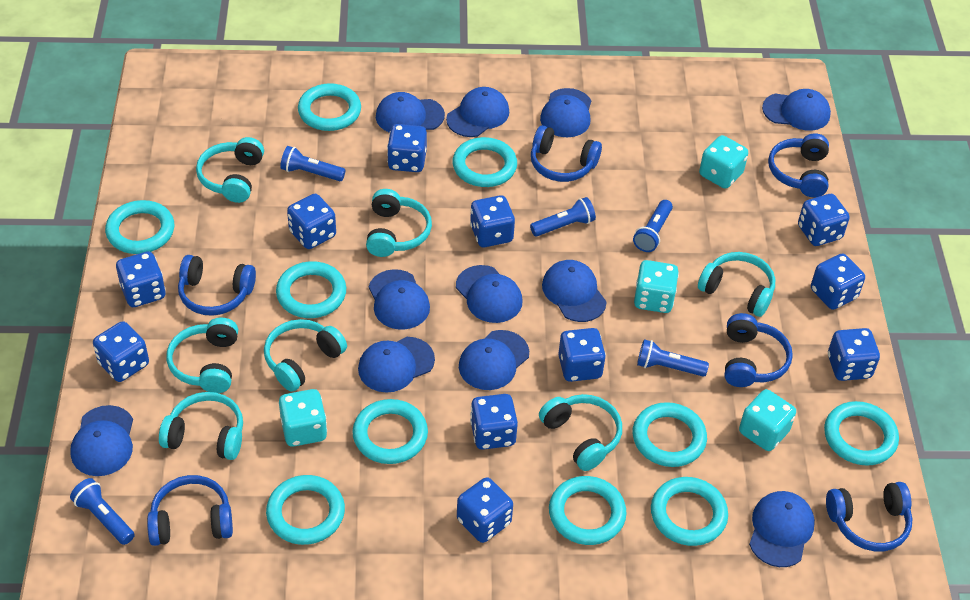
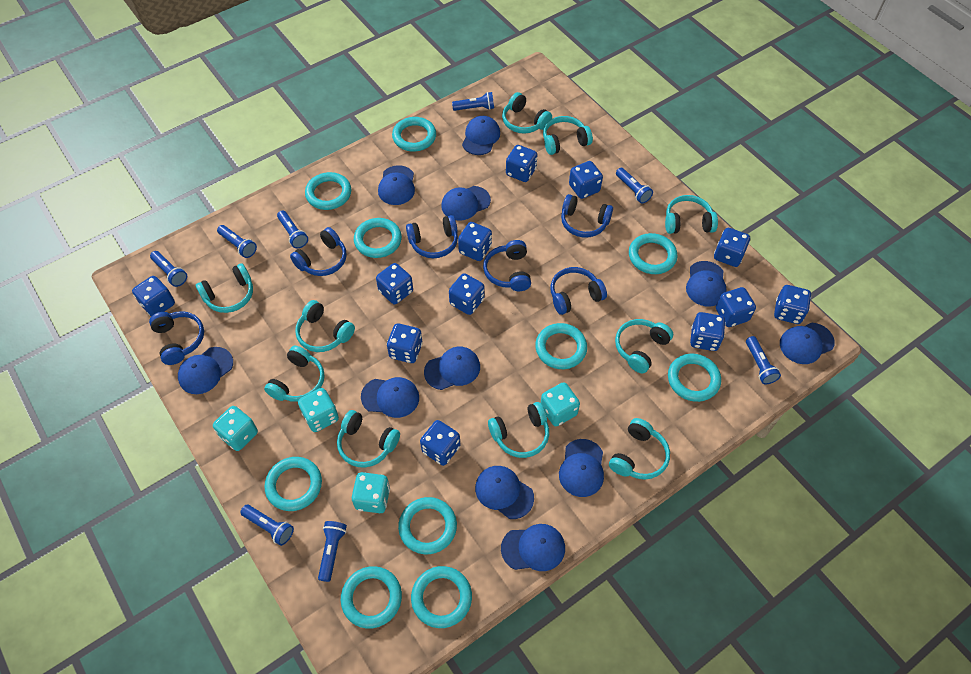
blue dice: [93,321,149,382] [116,251,166,307] [287,194,336,249] [387,124,427,172] [457,477,513,543] [470,195,515,247] [470,394,518,450] [558,328,606,382] [798,194,850,246] [811,254,865,310] [828,328,880,381] = 11 -> [132,276,175,316] [376,263,413,304] [387,323,423,363] [420,420,460,466] [449,273,485,315] [458,222,492,261] [506,145,538,182] [569,161,603,199] [690,312,726,351] [714,228,750,267] [716,287,756,327] [774,285,811,324] = 12
blue flashlight: [70,478,135,545] [280,146,346,181] [530,197,596,236] [633,200,673,252] [637,339,709,377] = 5 -> [150,251,187,287] [217,225,257,258] [240,505,294,546] [277,210,308,248] [318,521,347,582] [452,92,494,111] [616,168,653,204] [746,336,781,384] = 8
turquoise headphones: [159,392,243,460] [167,317,238,393] [196,137,264,203] [264,319,347,392] [366,189,432,257] [539,394,622,471] [698,252,775,317] = 7 -> [196,263,253,313] [264,346,325,402] [295,300,355,352] [337,410,400,468] [488,402,549,458] [502,92,552,134] [543,116,593,155] [609,418,670,480] [615,319,673,373] [665,195,718,234] = 10

